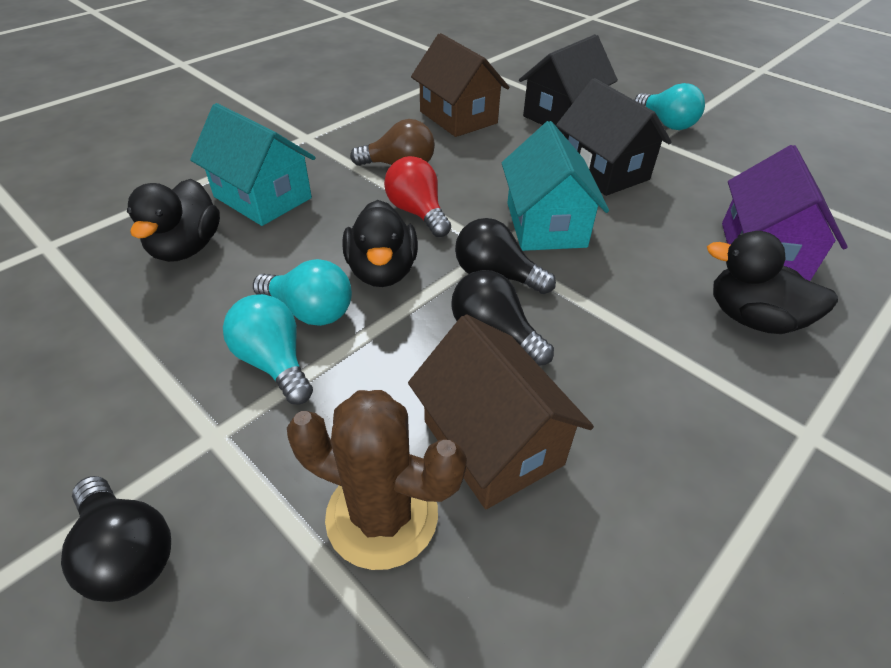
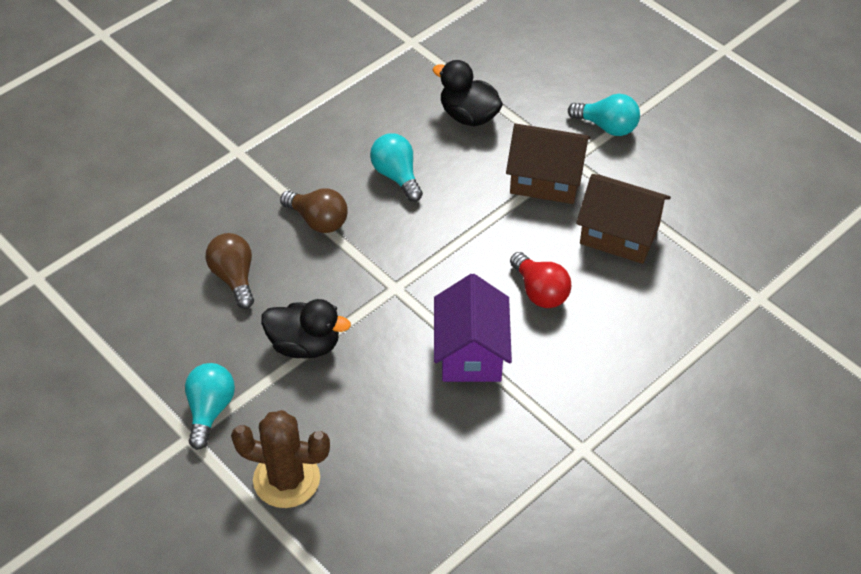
black duck: [127,179,220,262] [342,200,418,287] [707,231,838,334] = 3 -> [261,299,351,358] [433,60,503,126] = 2
black house: [519,34,618,134] [556,78,672,196] = 2 -> none = 0
black light bulb: [61,476,171,602] [451,270,554,366] [455,218,556,294] = 3 -> none = 0
brown light bulb: [350,119,435,166] = 1 -> [206,233,254,309] [280,188,348,233] = 2
turquoise house: [190,103,316,226] [502,121,609,251] = 2 -> none = 0

